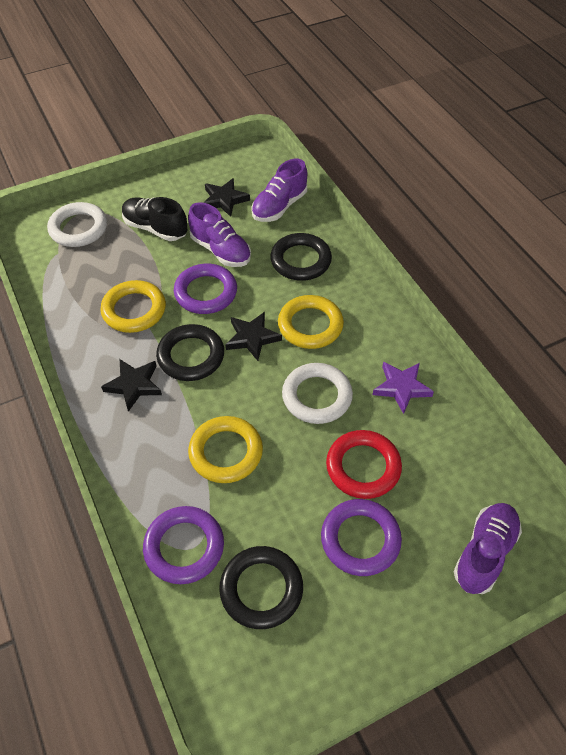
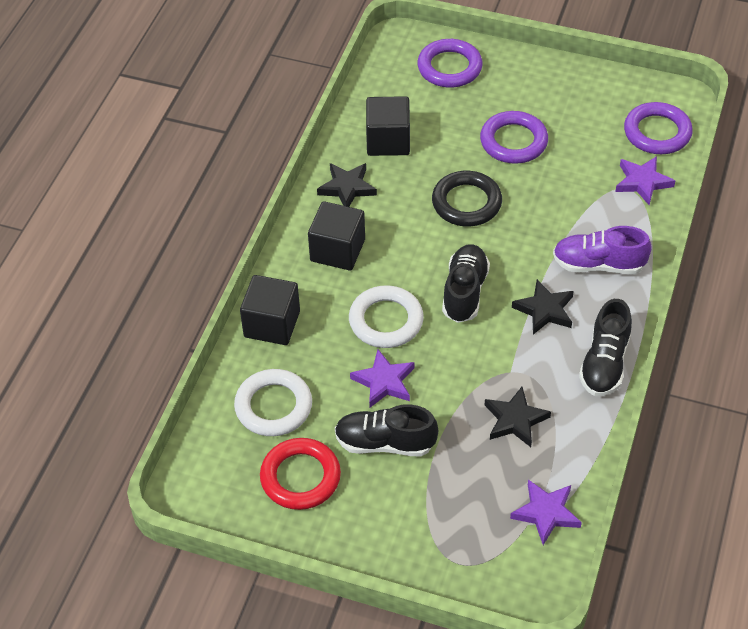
black cube: none = 0 -> [240,275,300,345] [308,201,365,271] [366,96,410,156] = 3
black ring: [156,324,224,381] [219,546,303,629] [271,233,332,281] = 3 -> [432,171,502,226] = 1
black shoe: [122,197,187,241] = 1 -> [335,405,438,456] [442,244,490,323] [579,299,632,396] = 3
purple shoe: [188,202,251,267] [251,159,307,222] [453,503,522,594] = 3 -> [553,226,652,274] = 1
purple star: [372,362,434,414] = 1 -> [350,349,414,407] [510,480,582,545] [615,156,675,205] = 3
yellow ring: [101,280,166,333] [188,416,263,483] [278,295,344,349] = 3 -> none = 0

